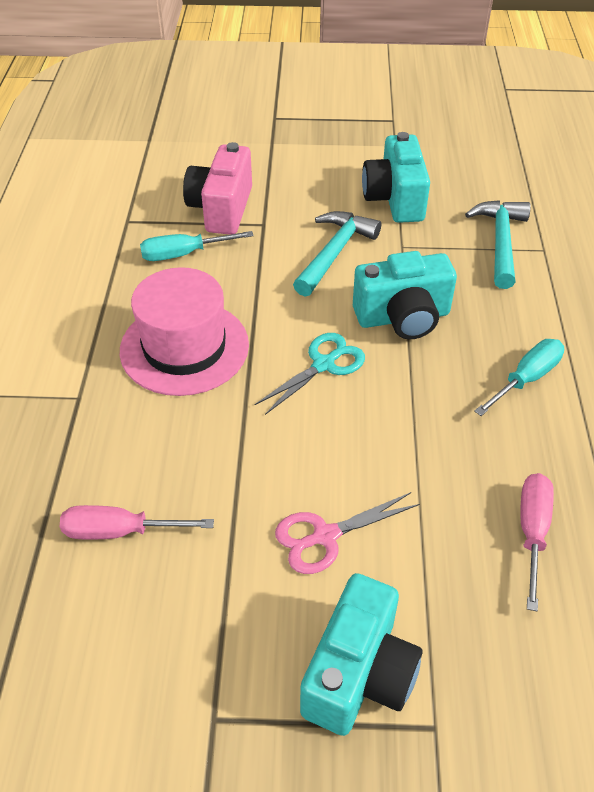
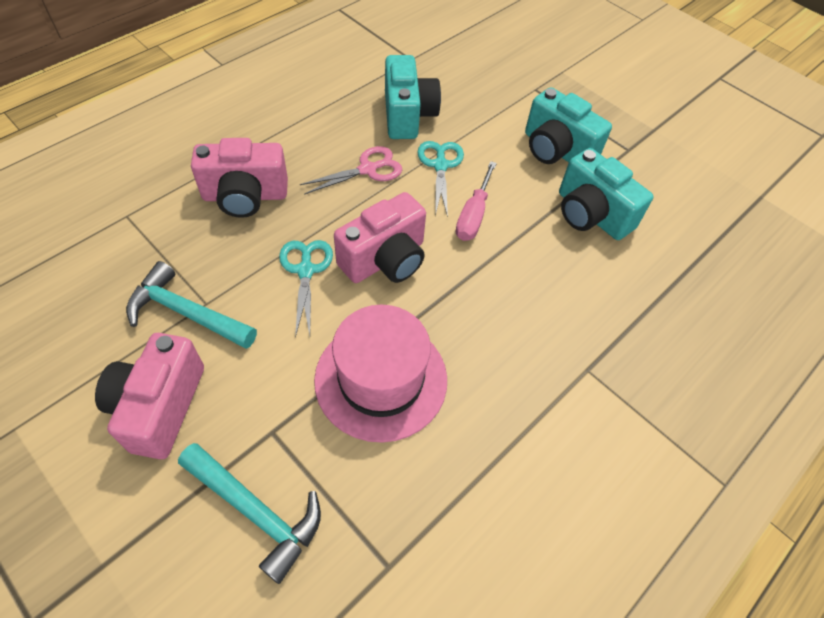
pink camera: [183,142,252,235] = 1 -> [95,333,204,459] [191,138,288,218] [334,192,426,283] = 3
pink screwdriver: [60,505,214,539] [520,473,554,611] = 2 -> [456,161,497,241] = 1
turquoise scissors: [254,333,365,415] = 1 -> [279,240,333,338] [417,141,464,218] = 2
turquoise screwdriver: [140,231,254,261] [474,339,564,416] = 2 -> none = 0

